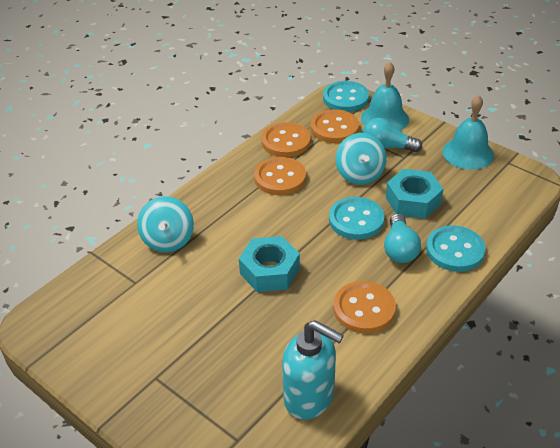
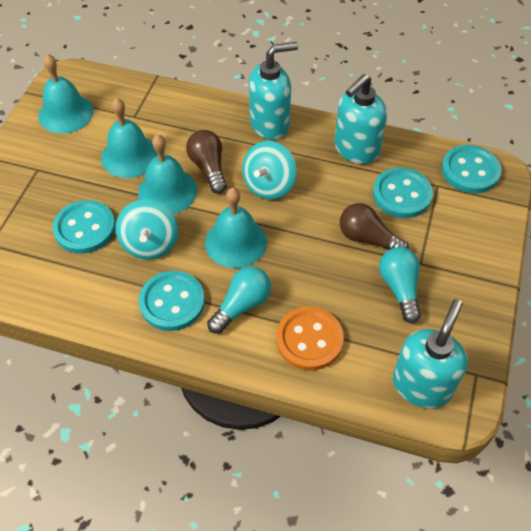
brown light bulb: none = 0 -> [186,130,227,194] [339,203,409,250] = 2
orange button: [254,157,306,195] [261,122,311,157] [311,109,359,143] [334,281,396,334] = 4 -> [276,307,344,371] = 1
turquoise bell: [361,62,409,131] [442,95,494,170] = 2 -> [38,54,94,134] [101,98,158,178] [138,134,197,214] [205,188,267,268] = 4
turquoise button: [323,81,369,112] [329,197,384,240] [426,225,486,272] = 3 -> [53,200,116,254] [139,271,205,331] [373,168,433,218] [442,145,501,193] = 4
turquoise nut: [239,236,300,292] [386,169,443,219] = 2 -> none = 0
turquoise soap dispenser: [282,320,344,420] = 1 -> [249,42,298,140] [334,74,387,164] [393,299,468,408] = 3

